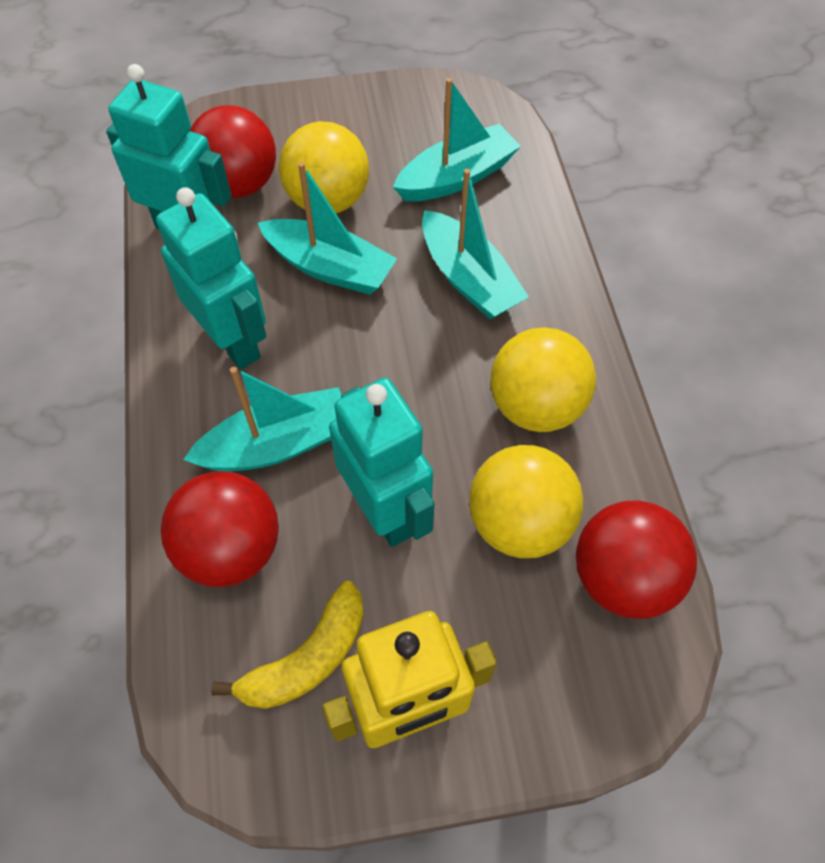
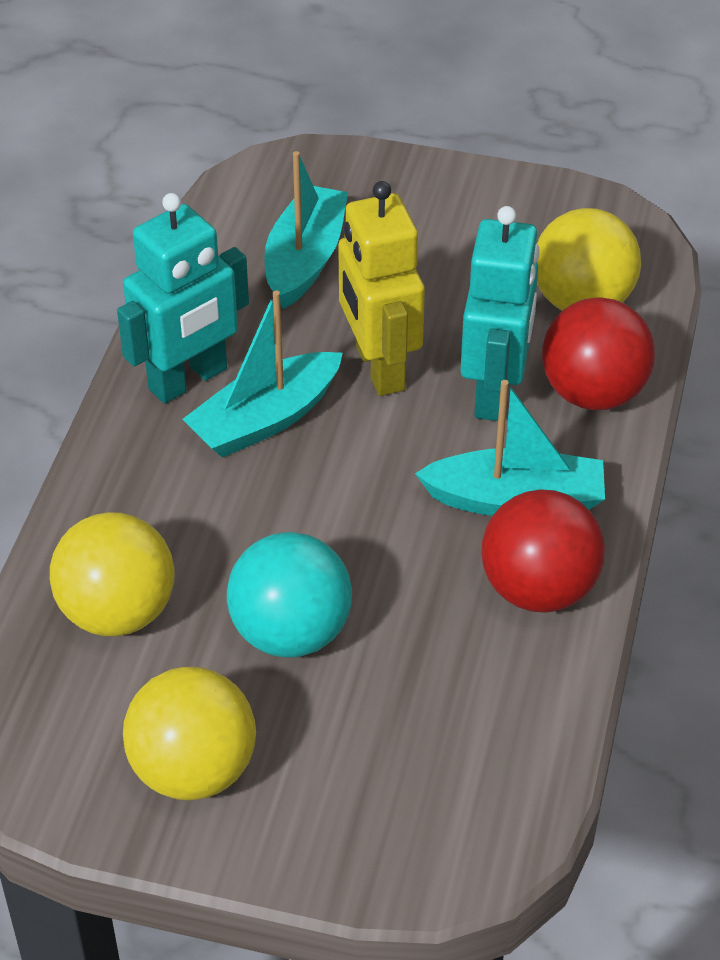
red ball: [161,471,279,587] [190,106,276,198] [576,500,697,619] = 3 -> [481,489,605,613] [542,297,655,410] = 2
turquoise ball: none = 0 -> [227,532,352,658] = 1
turquoise boat: [183,367,342,471] [258,162,397,295] [393,78,521,201] [422,169,529,319] = 4 -> [182,291,343,458] [264,151,348,309] [415,380,605,516] = 3
turquoise robot: [106,64,232,229] [156,187,266,369] [329,378,434,547] = 3 -> [117,193,249,404] [460,206,539,421] = 2
yellow banana: [211,581,364,709] = 1 -> none = 0

